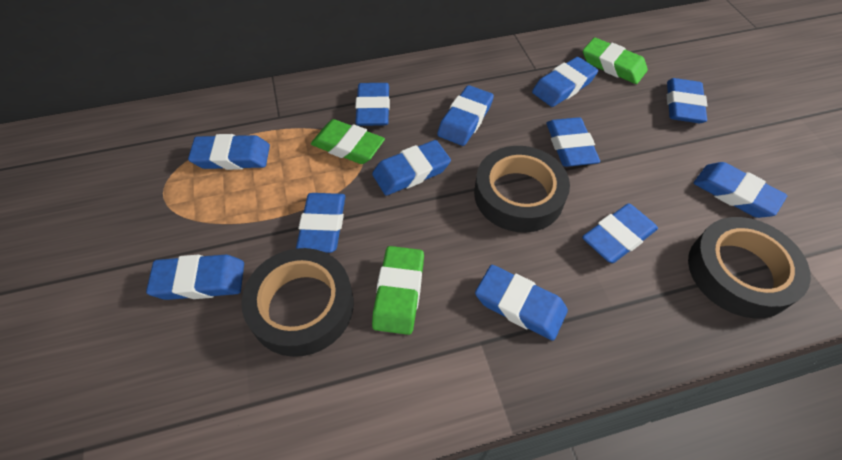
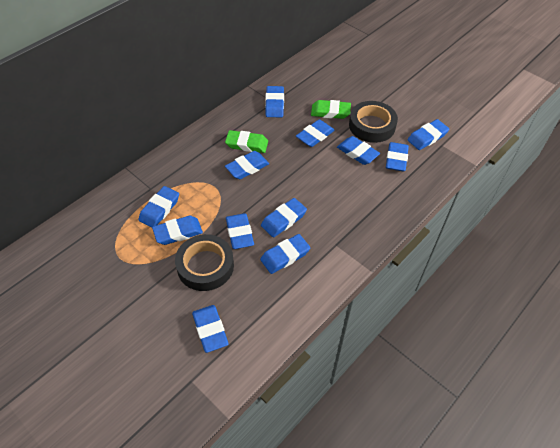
black tape: [241,248,354,357] [474,146,570,233] [688,217,811,319] = 3 -> [175,234,234,291] [349,101,398,143] = 2
green eraser: [311,119,385,164] [372,246,424,335] [583,37,648,84] = 3 -> [225,130,268,153] [311,100,351,119] = 2

